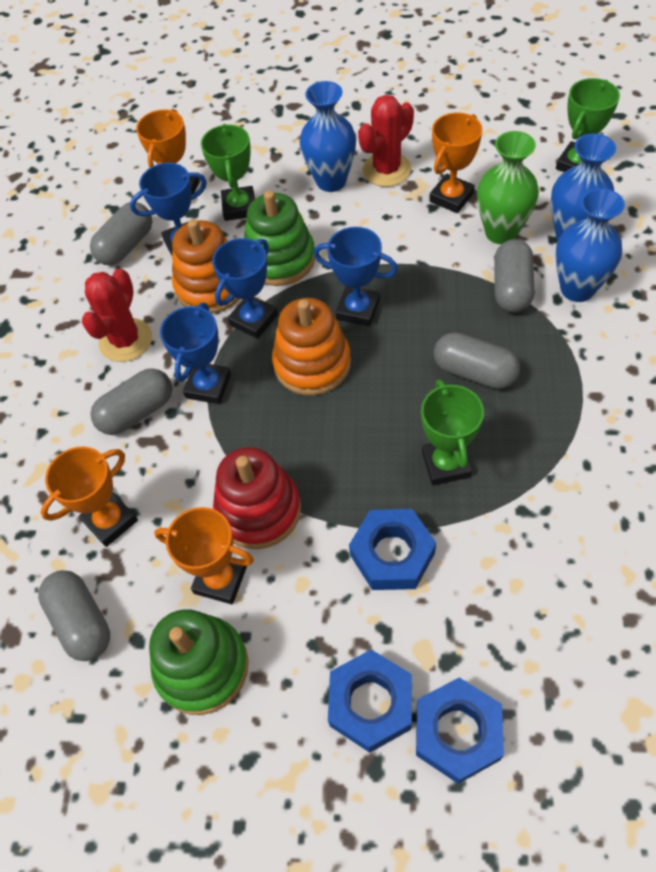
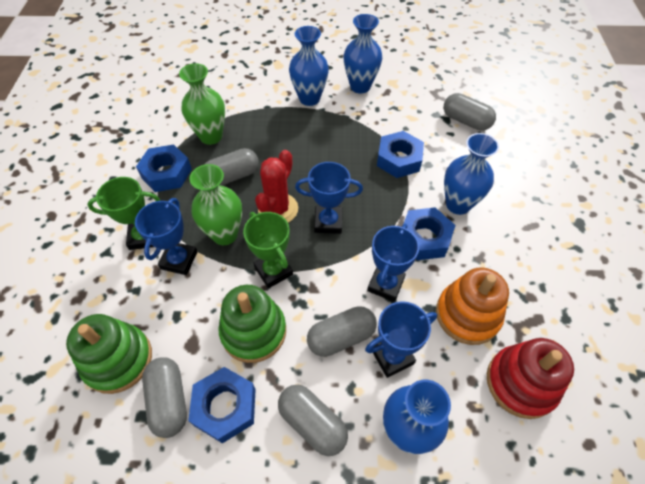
blue nut: [328,649,412,753] [349,509,436,590] [416,677,504,784] = 3 -> [136,144,192,192] [188,367,256,443] [377,131,424,178] [403,207,455,260] = 4
blue vase: [300,81,356,192] [551,133,616,241] [556,188,625,302] = 3 -> [289,26,329,106] [343,14,382,94] [383,380,451,454] [444,133,499,215] = 4
green trophy: [201,124,255,221] [421,379,484,485] [556,78,620,172] = 3 -> [87,177,160,250] [243,212,293,288] = 2
green vase: [477,131,539,244] = 1 -> [179,63,225,145] [190,164,242,245] = 2
orange stacking toy: [172,219,240,314] [272,298,351,396] = 2 -> [436,267,509,345] = 1
orange trophy: [41,447,138,547] [136,109,199,195] [154,507,254,604] [429,112,482,213] = 4 -> none = 0
red cactus: [82,269,152,362] [358,95,414,187] = 2 -> [255,150,298,223] = 1

